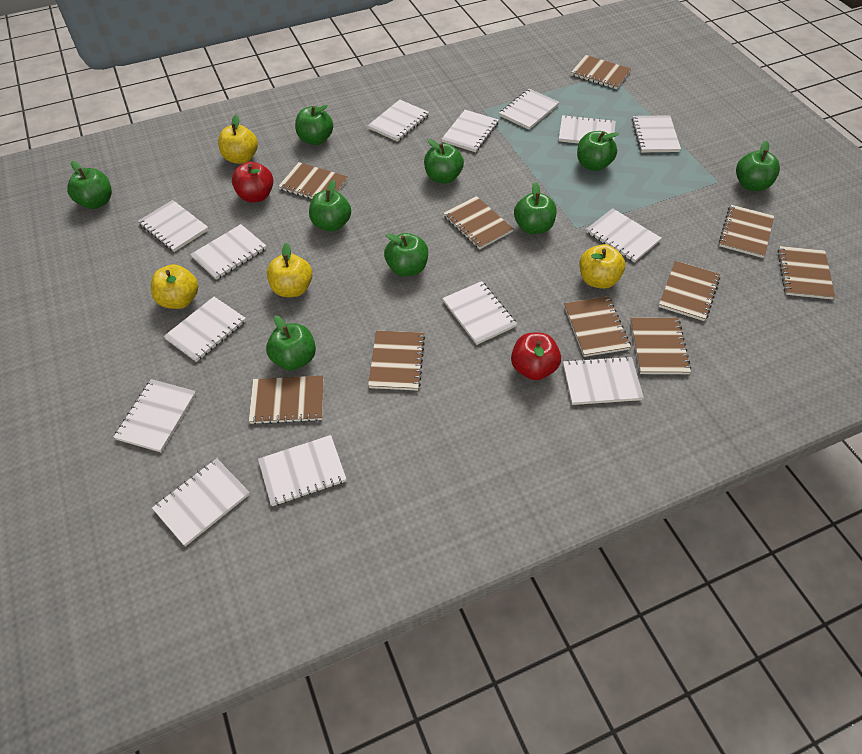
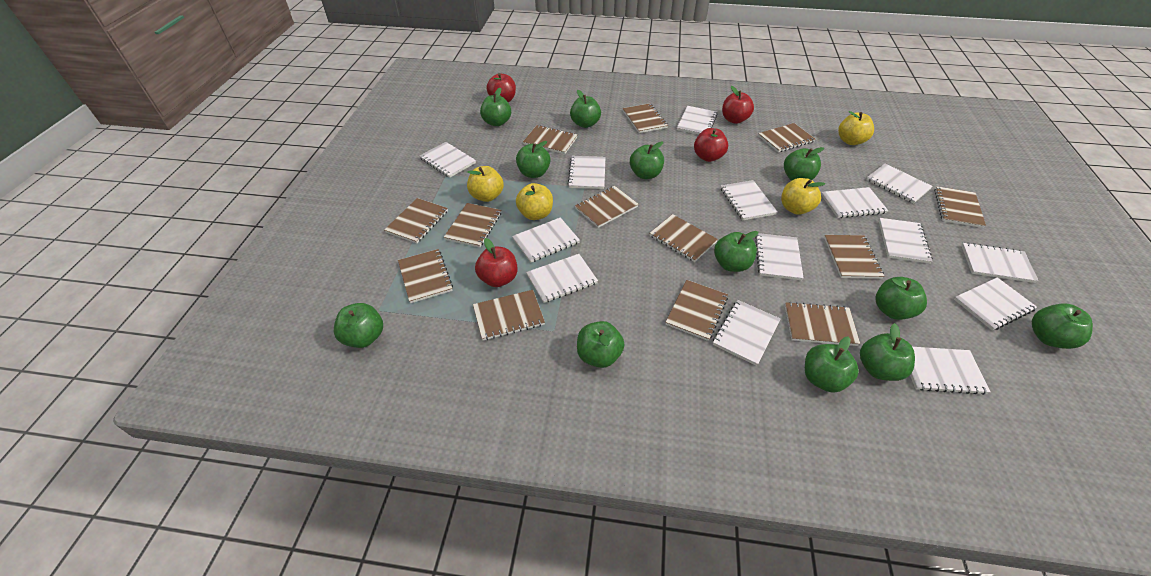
brown notebook: [249,376,324,425] [278,162,348,199] [368,330,425,391] [443,196,513,249] [564,296,631,357] [571,55,631,89] [630,318,691,374] [659,261,720,321] [719,205,774,258] [777,246,835,300] = 10 -> [385,198,448,243] [398,249,453,303] [444,203,501,248] [473,290,545,340] [523,125,578,154] [575,186,639,228] [623,103,668,133] [649,214,718,262] [665,280,728,341] [758,123,815,152] [785,302,860,346] [824,235,884,279] [934,186,986,228] = 13
green apple: [67,161,112,209] [266,315,316,371] [295,105,333,145] [309,180,351,232] [384,233,428,277] [424,139,464,184] [514,182,557,234] [577,131,619,171] [736,140,780,191] = 9 -> [333,303,383,348] [480,88,511,126] [516,141,551,178] [570,90,601,128] [577,321,625,368] [630,141,664,179] [714,231,758,272] [784,147,824,181] [805,336,859,393] [860,323,915,381] [875,277,927,320] [1032,303,1093,349] = 12
red apple: [232,162,273,202] [511,333,561,380] = 2 -> [475,238,518,287] [487,73,516,102] [694,128,728,162] [722,86,754,124] = 4

